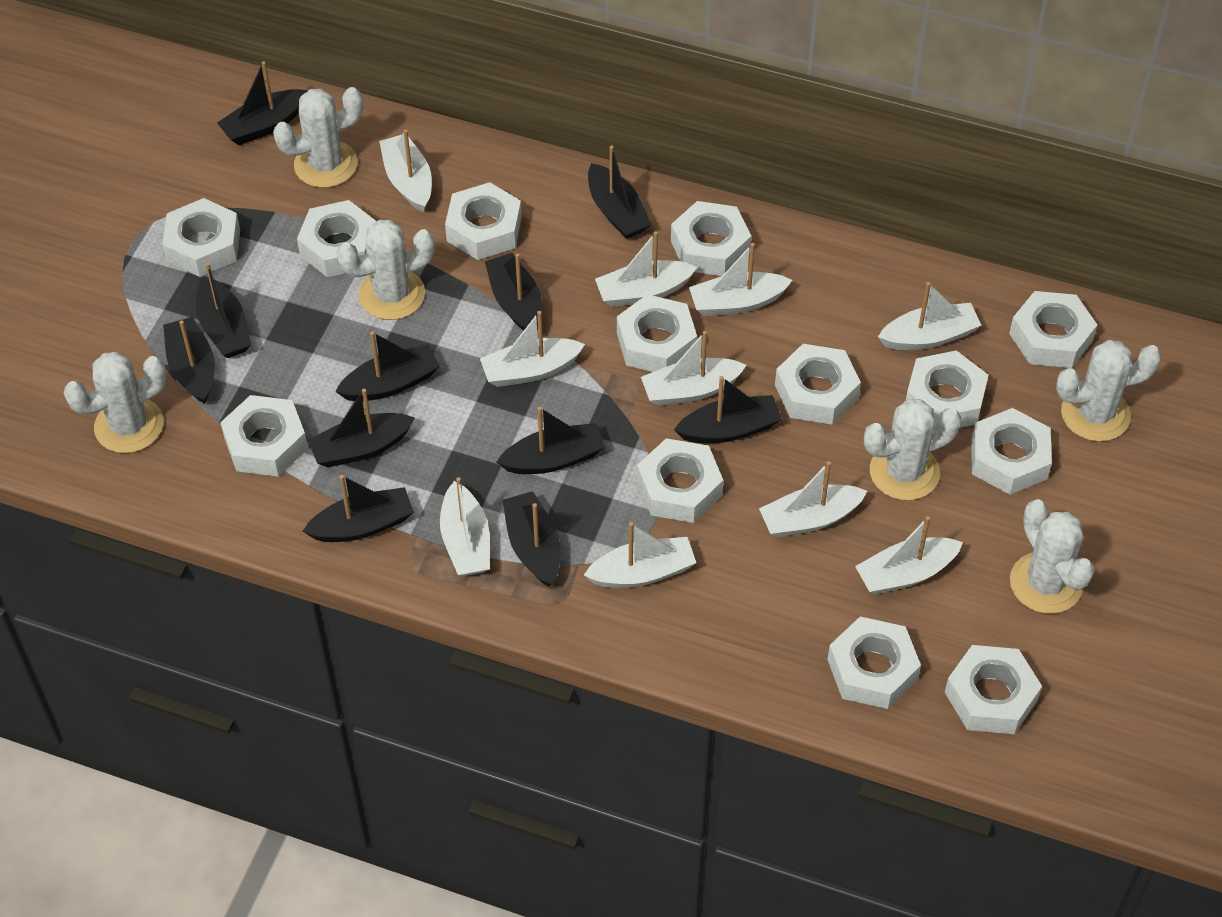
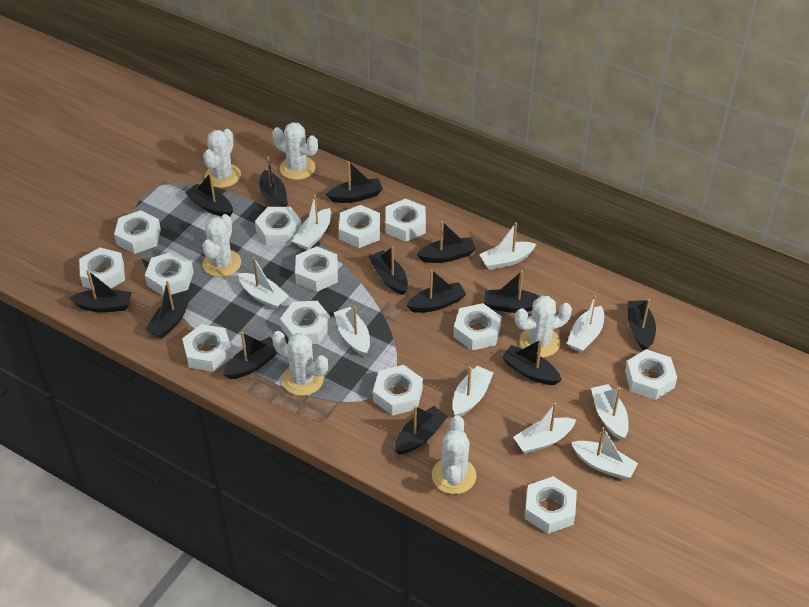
black boat: [163,317,215,404] [196,263,251,358] [217,61,308,145] [303,475,414,542] [308,389,415,467] [335,331,440,401] [485,253,542,331] [497,407,605,474] [503,491,561,587] [588,145,652,239] [674,376,782,443] = 11 -> [69,270,132,312] [145,281,189,339] [185,173,233,217] [223,332,277,379] [260,157,288,207] [326,161,383,203] [368,246,408,295] [395,406,448,454] [406,269,466,313] [417,221,476,263] [484,271,540,313] [502,339,561,385] [628,299,656,350] = 13
white boat: [379,130,432,212] [440,477,490,576] [480,311,585,387] [584,522,696,588] [595,231,697,307] [641,331,746,406] [689,243,792,316] [759,461,867,537] [855,516,963,595] [878,282,982,350] = 10 -> [238,257,289,309] [293,195,331,250] [334,306,370,357] [453,366,493,417] [479,222,536,270] [513,403,576,454] [567,295,604,353] [571,427,638,480] [591,384,629,440] = 9

